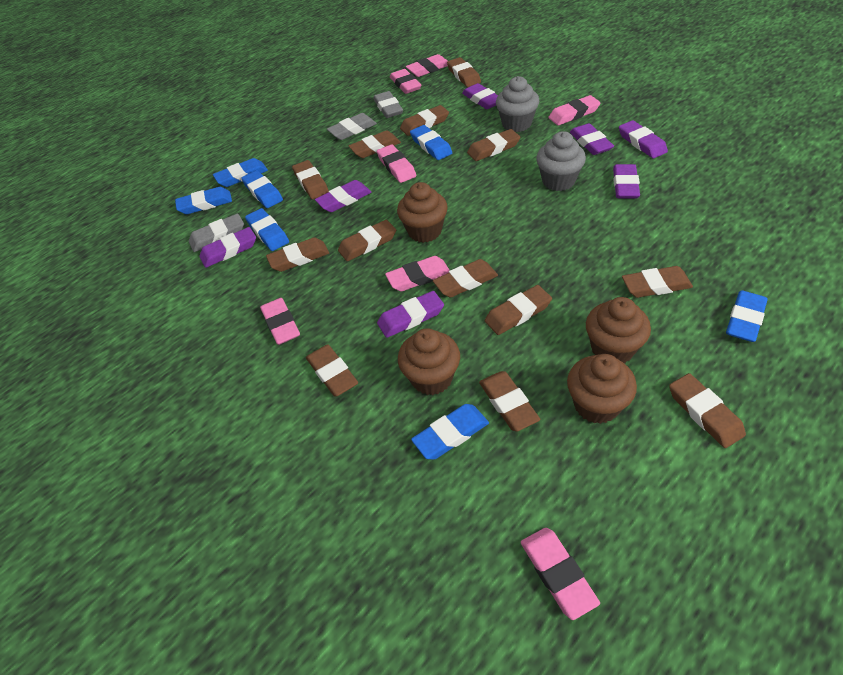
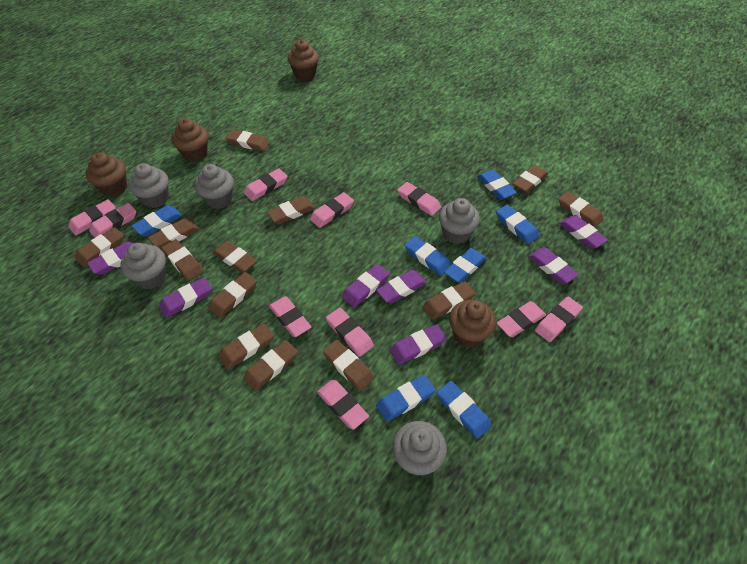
grey cupcake: [496,76,539,132] [536,131,586,191] = 2 -> [120,243,166,289] [128,163,169,208] [194,164,234,209] [392,421,447,476] [439,198,480,244] = 5
grey eraser: [189,214,244,252] [327,113,377,140] [373,91,403,118] = 3 -> none = 0
pink eraser: [260,298,300,345] [377,144,416,183] [385,256,450,291] [390,69,422,94] [406,54,448,77] [521,528,600,620] [548,95,601,125] = 7 -> [68,199,116,235] [89,203,136,238] [244,168,288,201] [269,296,311,337] [310,192,354,228] [317,380,369,430] [326,308,374,357] [398,182,441,216] [497,301,546,337] [535,297,583,342] = 10

